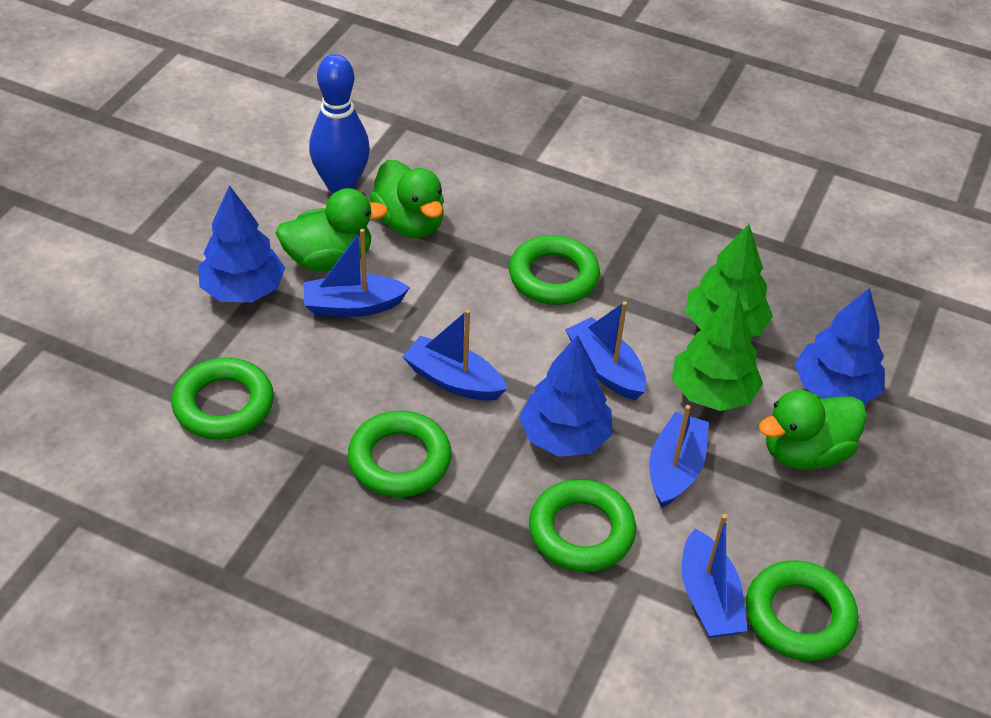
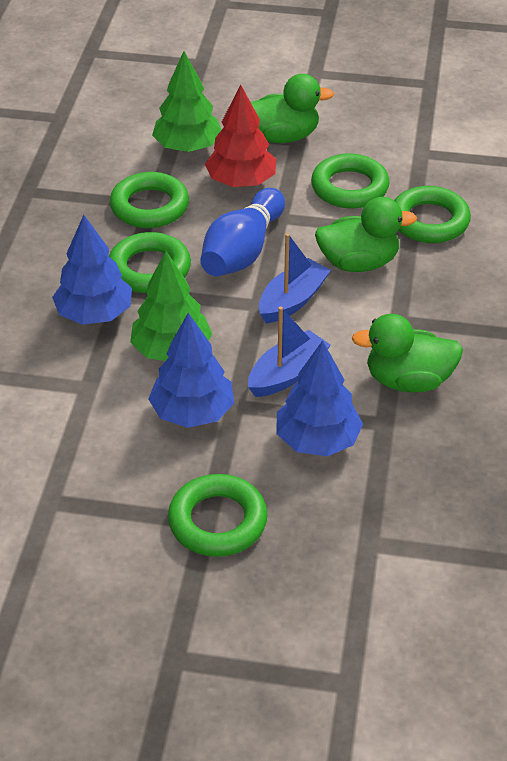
blue boat: [303,229,410,317] [403,309,507,401] [565,301,646,400] [649,405,709,508] [682,514,748,638] = 5 -> [248,306,331,397] [259,233,331,323] = 2
red tree: none = 0 -> [205,84,276,187] = 1

